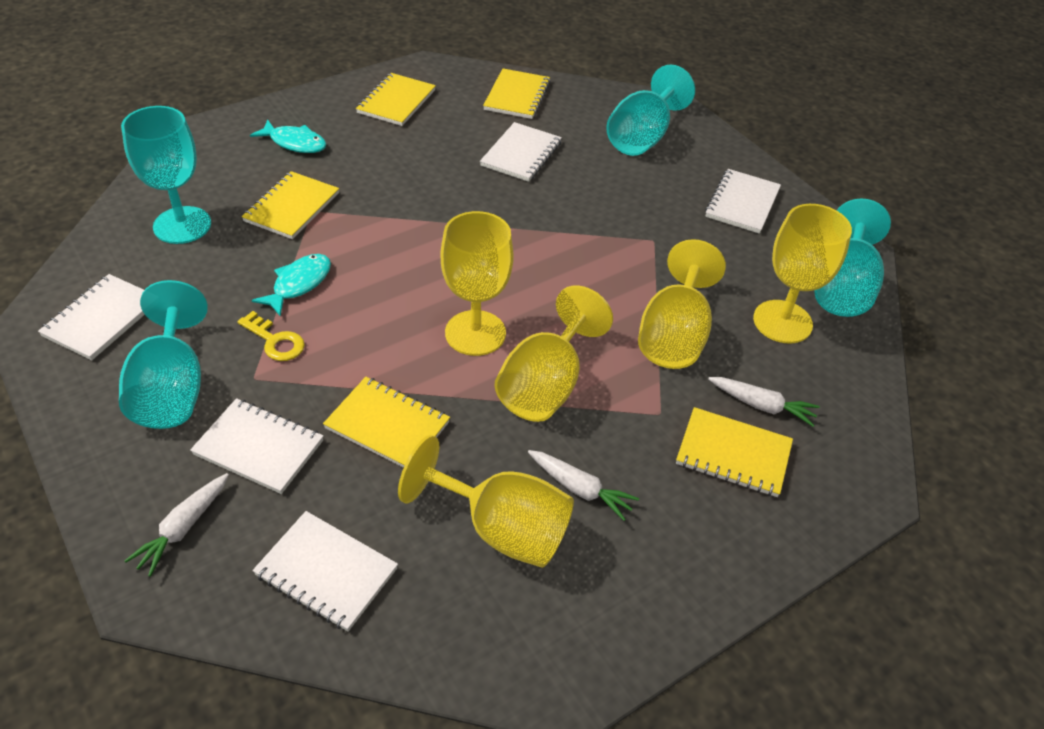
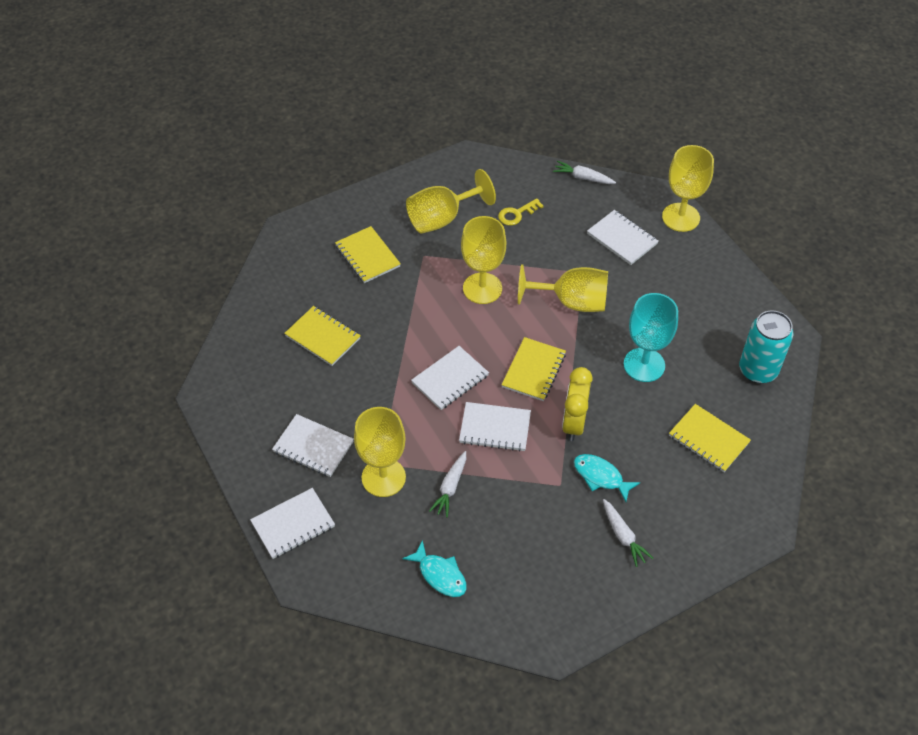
turquoise can: none = 0 -> [739,310,793,383] = 1
turquoise goblet: [119,280,208,429] [121,106,211,244] [606,65,695,156] [814,199,891,317] = 4 -> [624,293,678,382] = 1
yellow clock: none = 0 -> [562,367,593,441] = 1
yellow notebook: [242,171,339,239] [323,377,450,468] [356,73,436,126] [483,68,550,119] [676,407,793,497] = 5 -> [284,306,361,366] [335,226,401,283] [501,337,566,401] [669,404,751,472] = 4

